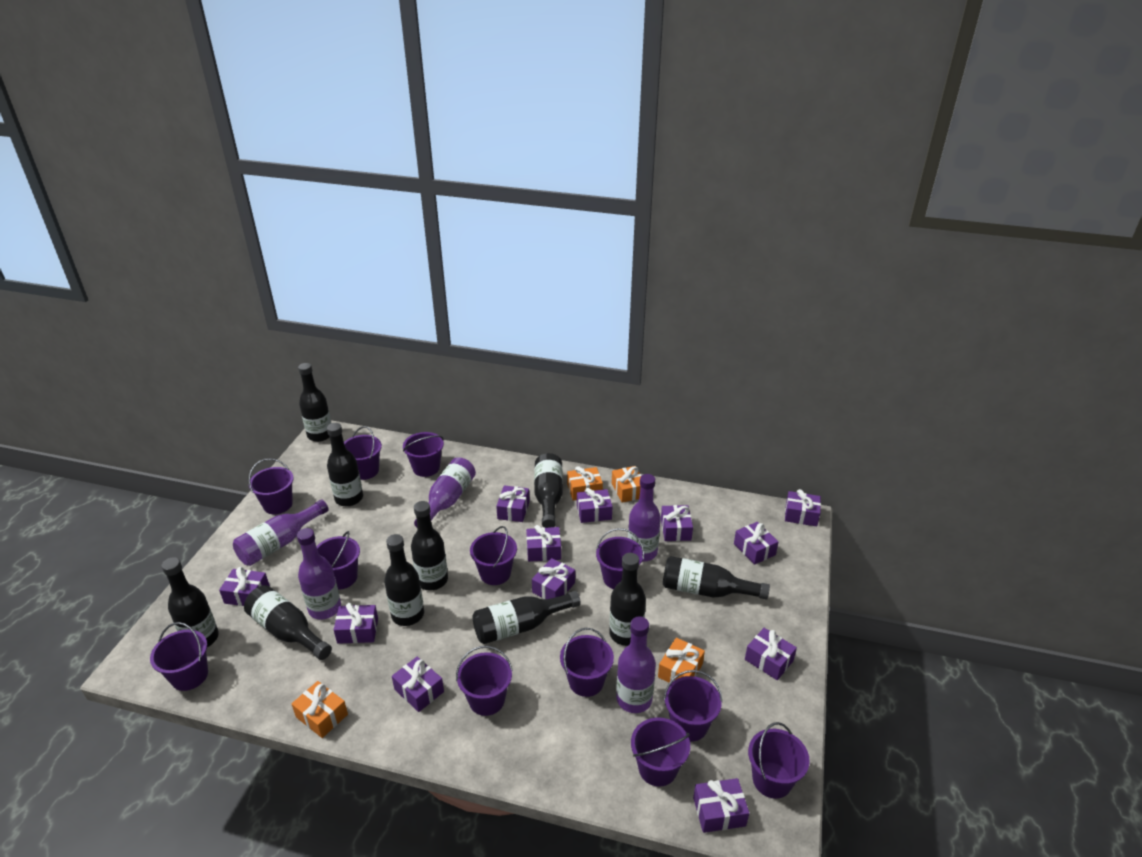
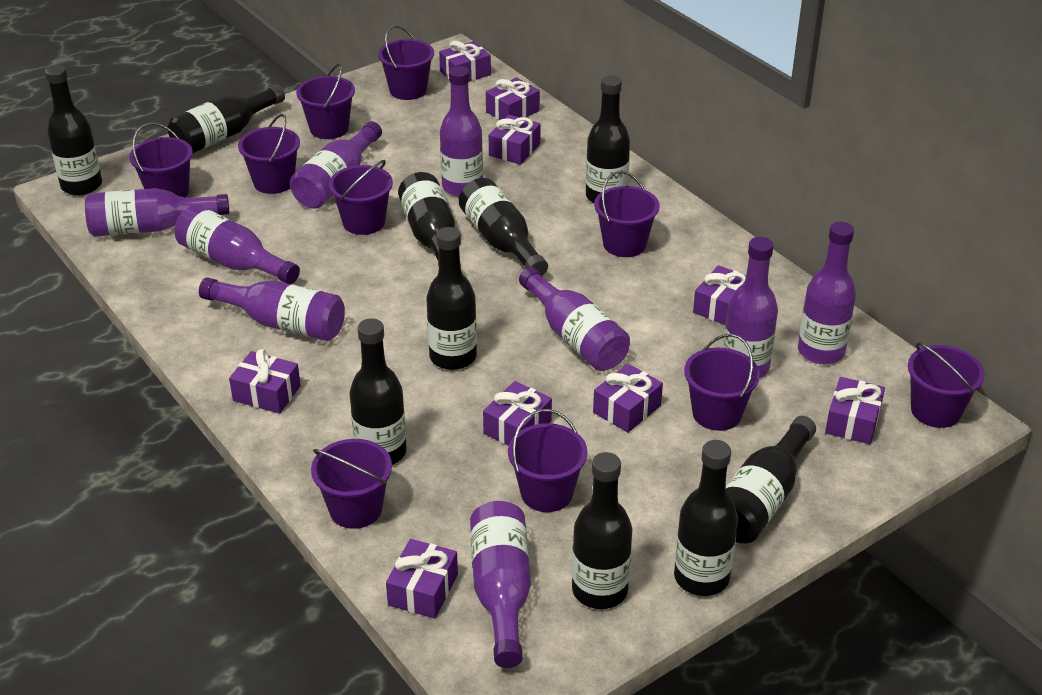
orange gift: [291,681,348,738] [567,466,603,500] [612,466,642,503] [658,638,705,683] = 4 -> none = 0
purple bottle: [233,500,329,566] [297,528,341,620] [414,457,476,527] [616,616,656,713] [628,474,661,562] = 5 -> [85,188,229,237] [175,205,300,284] [199,277,345,341] [290,121,382,209] [440,66,483,197] [470,501,531,668] [519,267,630,371] [723,237,778,378] [798,222,856,364] = 9
purple bucket: [150,622,208,691] [249,458,294,514] [316,531,360,590] [344,426,382,480] [403,432,444,477] [456,646,513,716] [470,526,517,585] [560,628,614,697] [596,528,644,589] [631,717,690,787] [664,670,722,742] [748,722,810,799] = 12 -> [129,122,193,198] [238,114,300,194] [296,63,355,139] [311,439,392,529] [329,160,393,235] [378,25,434,100] [508,409,588,512] [594,171,660,257] [684,334,760,431] [908,342,985,428] = 10
purple gift: [219,567,270,606] [334,603,378,644] [392,656,444,712] [496,485,530,522] [526,525,561,562] [532,558,575,599] [577,488,612,523] [661,505,693,541] [693,778,749,833] [734,522,778,565] [745,628,797,680] [785,489,821,526] = 12 -> [229,349,301,414] [386,539,458,619] [439,41,491,82] [483,381,552,446] [486,77,540,120] [489,115,541,165] [593,364,663,433] [693,265,746,325] [825,377,885,444] = 9

